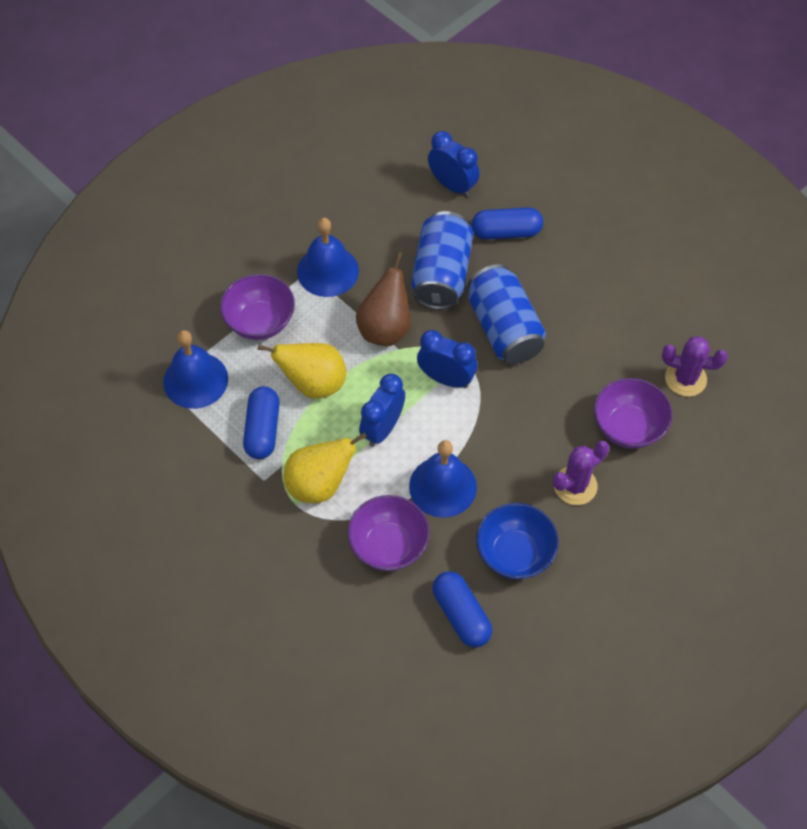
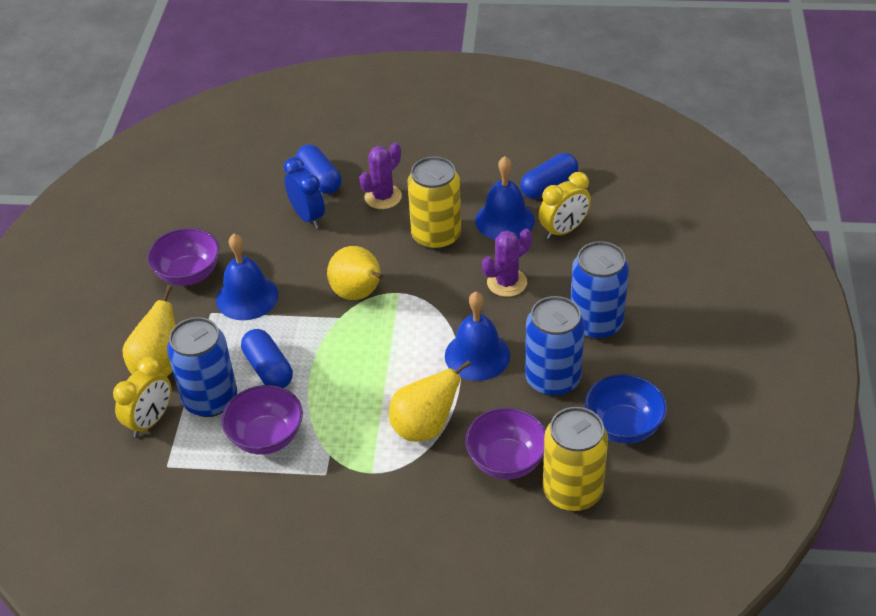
blue can: [411,211,473,310] [467,264,546,364] = 2 -> [167,317,237,417] [525,296,585,397] [570,241,629,340] = 3
blue clock: [359,374,405,447] [417,330,477,388] [428,131,480,197] = 3 -> [284,157,325,228] = 1
brown pear: [356,252,411,346] = 1 -> none = 0
yellow can: none = 0 -> [408,156,461,250] [543,407,608,512] = 2
yellow clock: none = 0 -> [113,357,171,437] [539,172,591,240] = 2
yellow pear: [258,343,346,399] [284,432,367,503] = 2 -> [122,285,176,376] [327,246,383,300] [389,360,471,442] = 3

